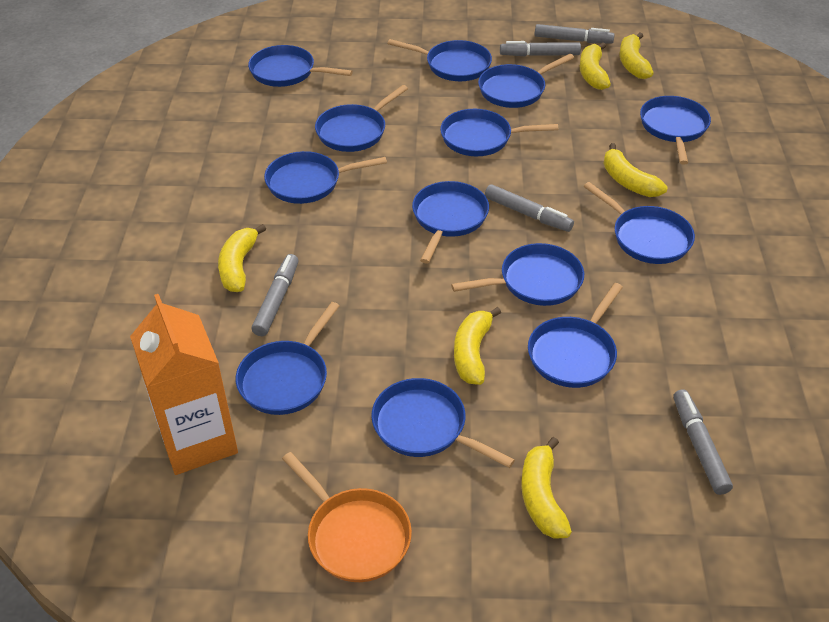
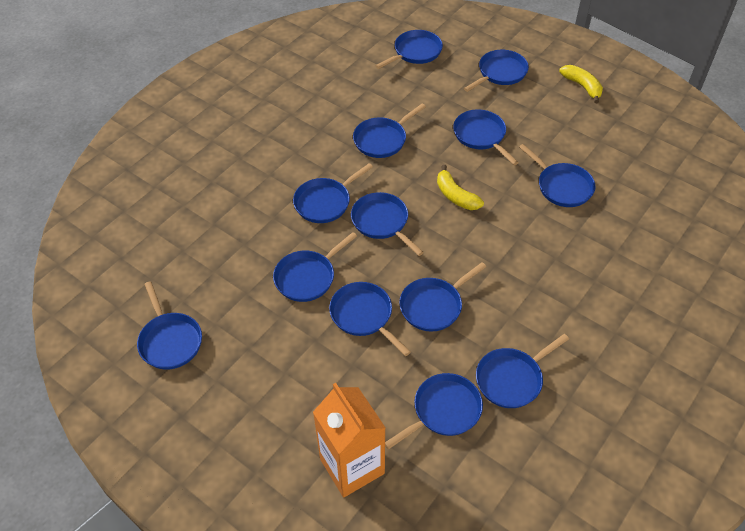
grey marker: [252,254,298,336] [485,185,574,232] [500,41,581,56] [535,24,615,44] [673,389,733,495] = 5 -> none = 0
orange pan: [282,452,412,582] = 1 -> none = 0
yellow banana: [218,224,266,292] [454,307,501,385] [521,437,572,539] [580,42,611,90] [603,143,667,197] [620,32,654,79] = 6 -> [437,165,484,210] [559,65,603,103] = 2

